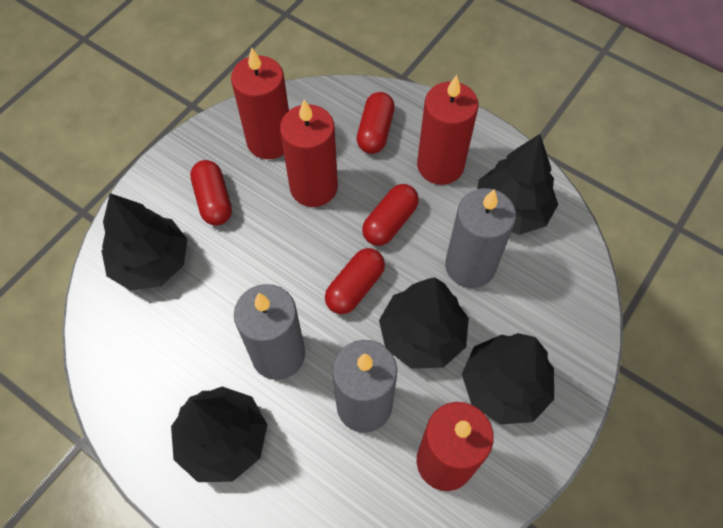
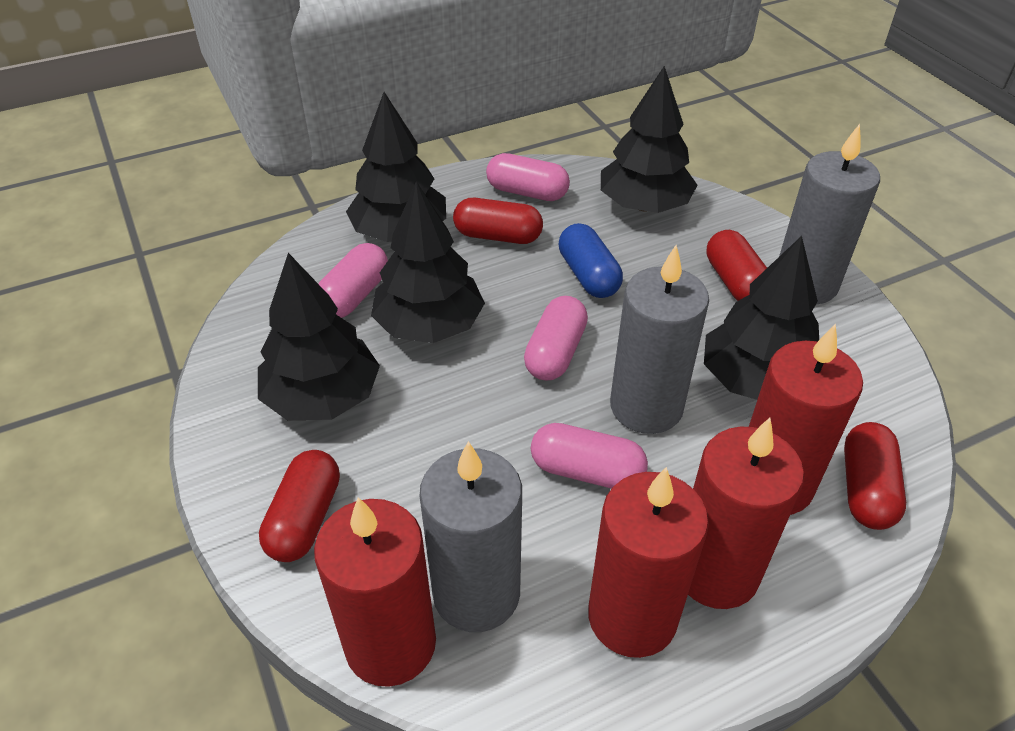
blue capsule: none = 0 -> [559,223,623,298] = 1
pink capsule: none = 0 -> [318,243,388,318] [486,153,570,201] [524,296,588,380] [531,423,648,489] = 4

